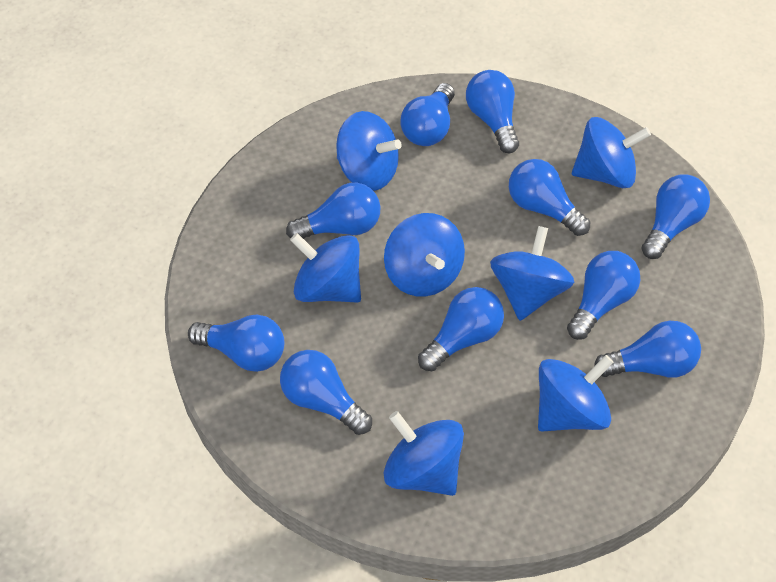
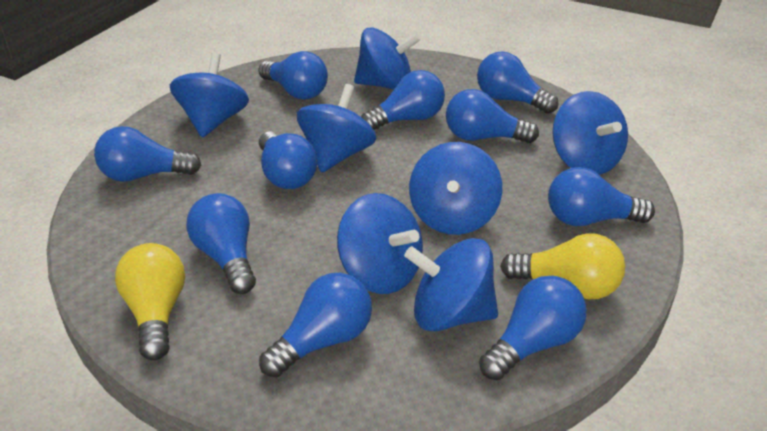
yellow light bulb: none = 0 -> [115,243,185,360] [500,233,625,299] = 2

